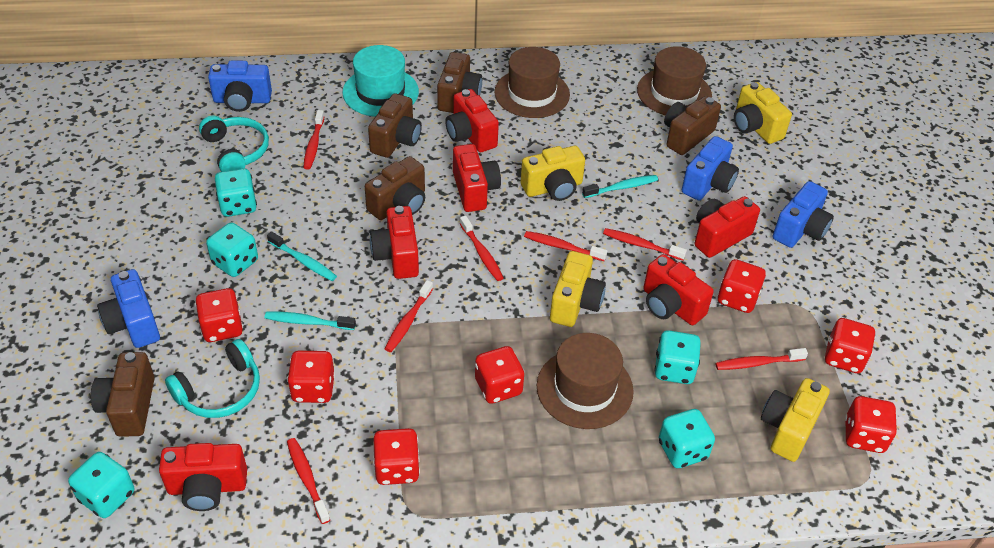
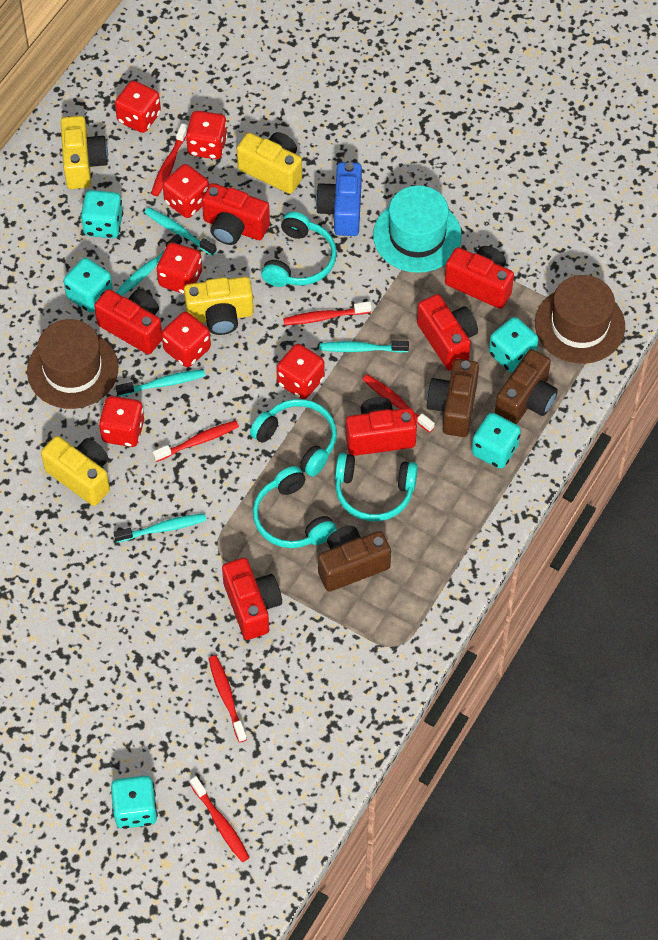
blue camera: [97,269,160,348] [208,61,272,112] [682,136,739,200] [773,181,834,248] = 4 -> [316,162,362,236] = 1
brown camera: [91,352,155,437] [365,156,425,220] [368,93,422,158] [437,52,482,113] [664,96,721,155] = 5 -> [318,526,391,592] [427,359,479,437] [495,349,558,424] = 3
brown hat: [494,47,570,118] [537,333,634,429] [637,46,712,115] = 3 -> [27,319,118,409] [535,275,625,364] = 2
red toothbrush: [287,438,330,524] [303,110,324,170] [385,280,433,352] [460,215,503,281] [524,231,607,261] [603,228,687,261] [715,348,808,370] = 7 -> [151,123,188,196] [153,420,239,462] [190,776,250,862] [208,655,247,742] [283,301,372,325] [362,374,435,432] = 6
turquoise headphones: [165,339,260,418] [199,116,269,172] = 2 -> [250,399,337,477] [253,466,337,548] [261,212,337,287] [335,453,418,521] = 4
turquoise toothbrush: [265,312,356,330] [267,231,337,281] [582,175,658,198] = 3 -> [114,513,206,543] [116,234,182,296] [116,369,205,397] [144,207,217,256] [319,341,409,353] = 5

